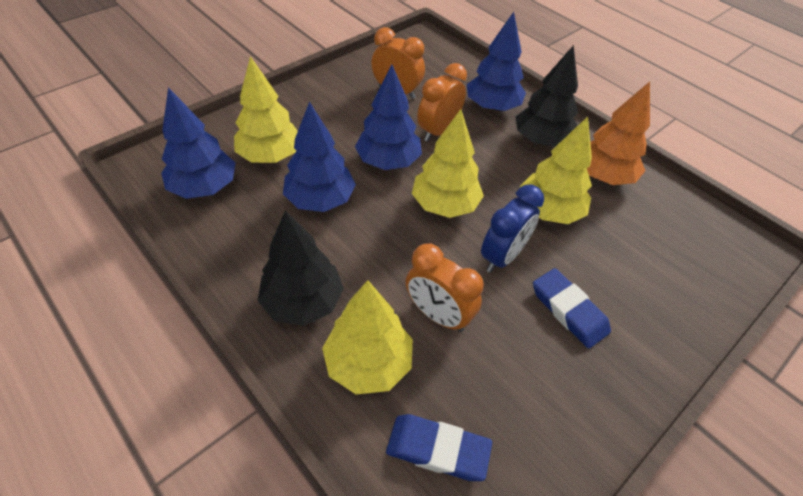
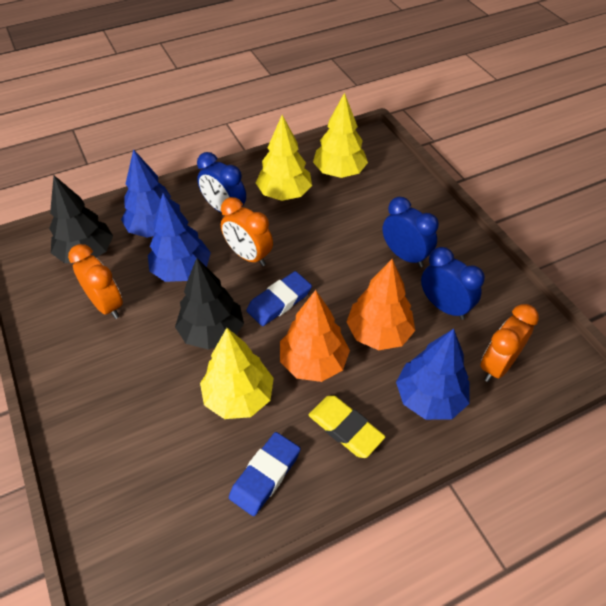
blue clock: [481,184,544,273] = 1 -> [197,152,246,213] [383,197,439,267] [421,247,485,320] = 3
blue tree: [161,87,236,199] [283,102,356,212] [355,64,422,170] [467,12,526,111] = 4 -> [121,149,180,238] [148,193,211,282] [396,329,470,420] = 3
orange tree: [587,82,650,185] = 1 -> [280,290,350,382] [347,259,415,350] = 2
yellow eraser: none = 0 -> [308,396,385,458] = 1
yellow tree: [234,56,298,163] [322,280,413,394] [412,109,484,218] [520,117,592,224] = 4 -> [200,328,274,419] [256,115,312,201] [313,93,368,178] = 3

